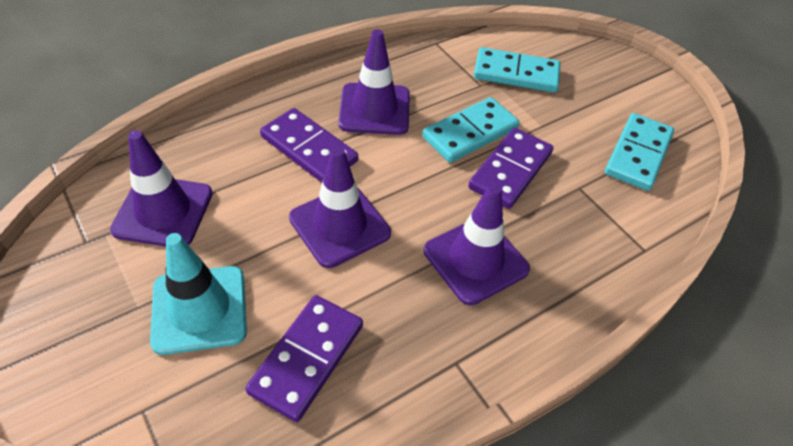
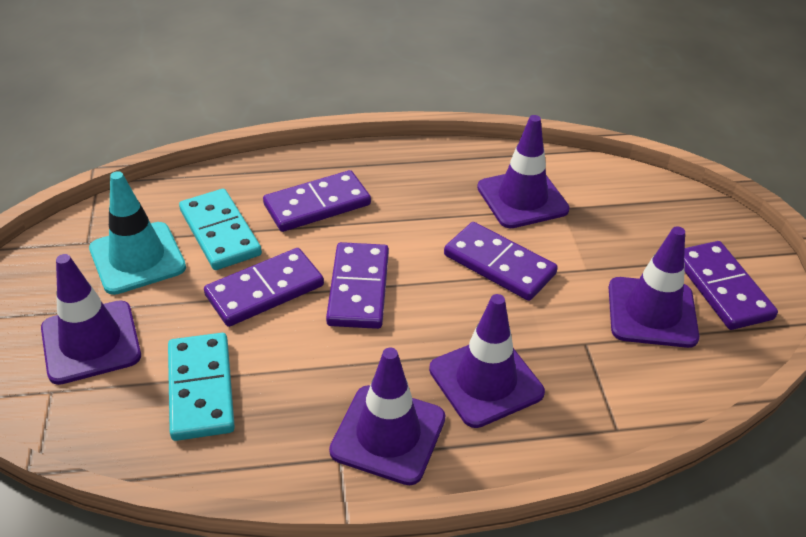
purple domino: [245,295,363,422] [260,108,358,183] [468,128,553,209] = 3 -> [204,248,324,327] [263,170,371,232] [326,242,389,329] [444,222,558,301] [684,241,778,330] = 5
purple traffic cone: [110,130,213,246] [289,146,391,268] [338,29,410,135] [424,183,530,305] = 4 -> [41,254,141,385] [329,348,445,485] [429,294,545,428] [477,115,570,228] [609,226,699,348] = 5
turquoise domino: [422,97,519,163] [474,47,560,92] [605,113,674,191] = 3 -> [168,333,235,441] [179,189,262,270] = 2

